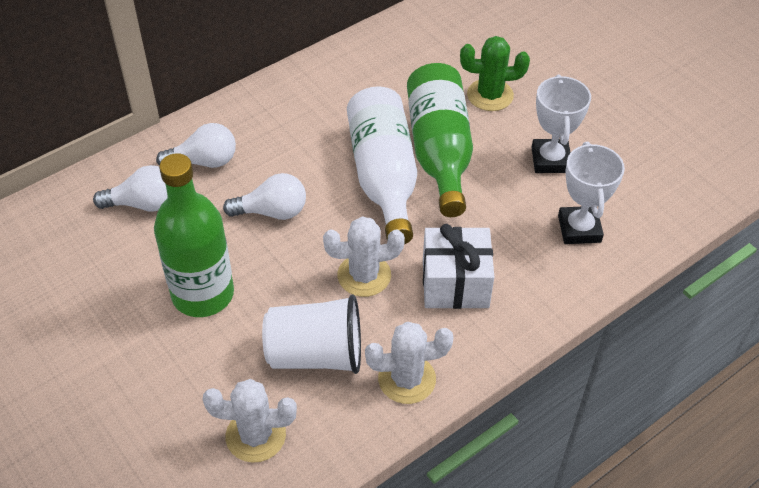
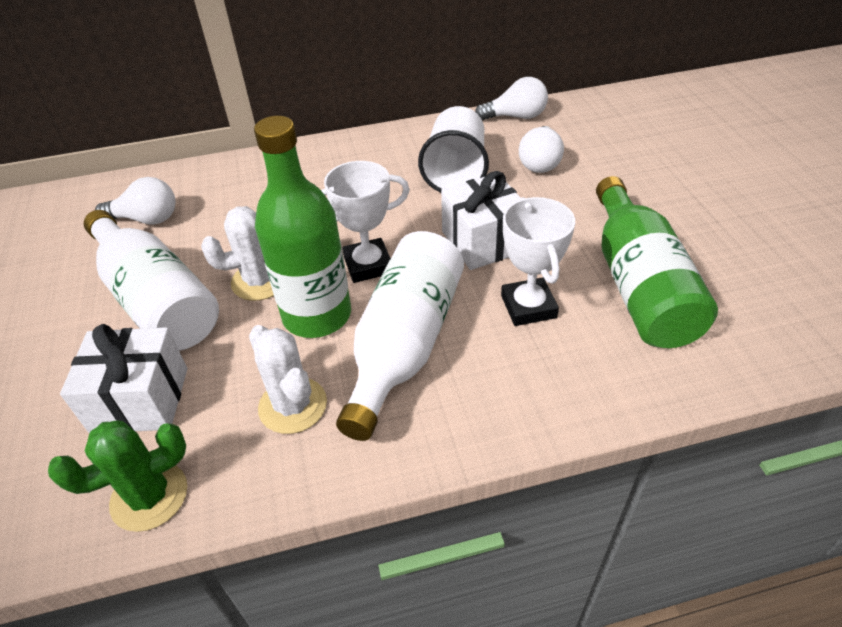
white bottle: [347,86,417,244] = 1 -> [84,210,219,351] [336,231,464,441] = 2
white cactus: [203,379,297,463] [323,217,405,297] [365,322,454,404] = 3 -> [201,206,274,301] [249,325,327,434] = 2
white gift: [423,224,494,309] = 1 -> [60,324,187,433] [441,171,521,270] = 2

